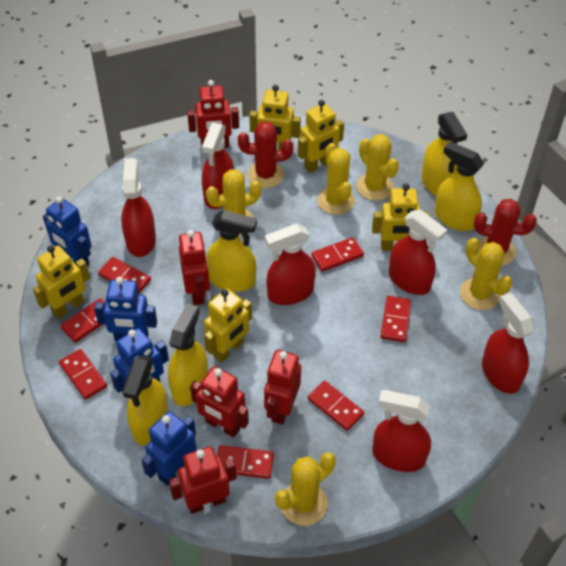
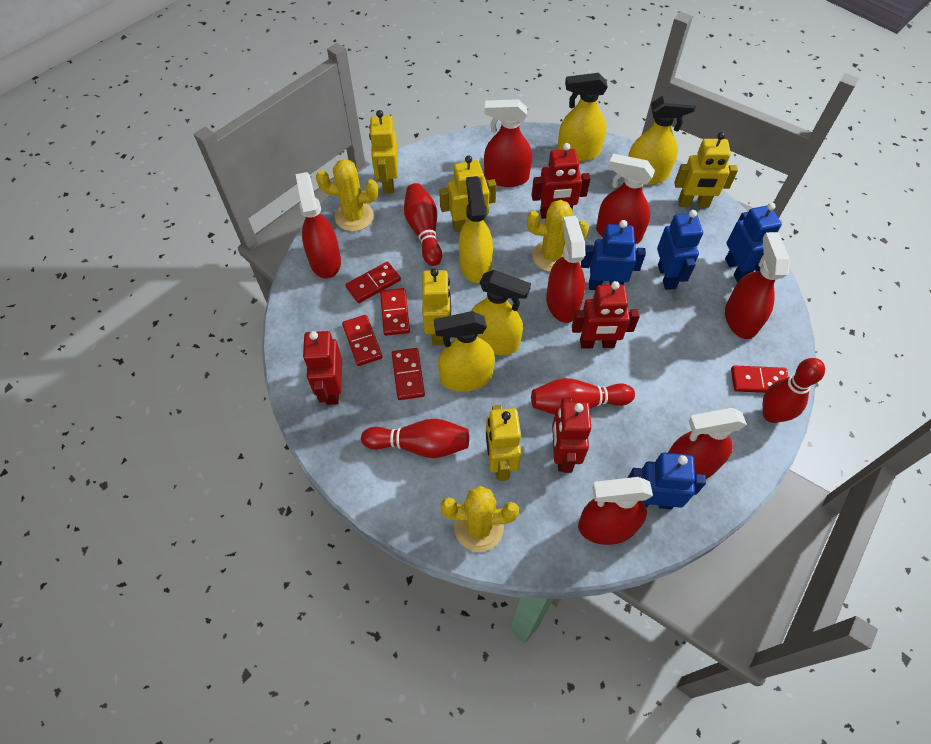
red bowling pin: none = 0 -> [361,419,469,458] [404,183,442,266] [531,378,635,415] [763,358,825,423] = 4
red cactus: [238,121,293,188] [474,199,537,266] = 2 -> none = 0
red domino: [59,349,107,400] [60,298,105,343] [98,257,151,293] [217,445,274,479] [308,381,364,431] [311,237,364,272] [380,296,411,342] = 7 -> [342,315,382,366] [345,262,401,303] [380,288,410,336] [392,348,425,400] [731,365,788,393] = 5
red robot: [169,447,237,514] [179,230,210,305] [187,80,239,148] [190,366,249,437] [264,350,301,425] = 5 -> [303,331,342,405] [532,143,591,219] [552,398,591,473] [572,281,640,349] = 4
red spray bottle: [121,158,156,257] [202,123,234,209] [265,224,316,305] [372,390,431,472] [389,209,447,295] [482,293,535,394] = 6 -> [296,172,341,279] [484,99,532,187] [546,216,586,323] [578,477,653,545] [596,154,655,244] [668,408,747,479] [725,232,790,339] = 7
yellow cactus: [206,169,262,236] [275,452,336,526] [317,143,355,215] [356,134,399,201] [460,238,512,310] = 5 -> [316,159,378,231] [441,486,519,552] [527,200,589,272] = 3

